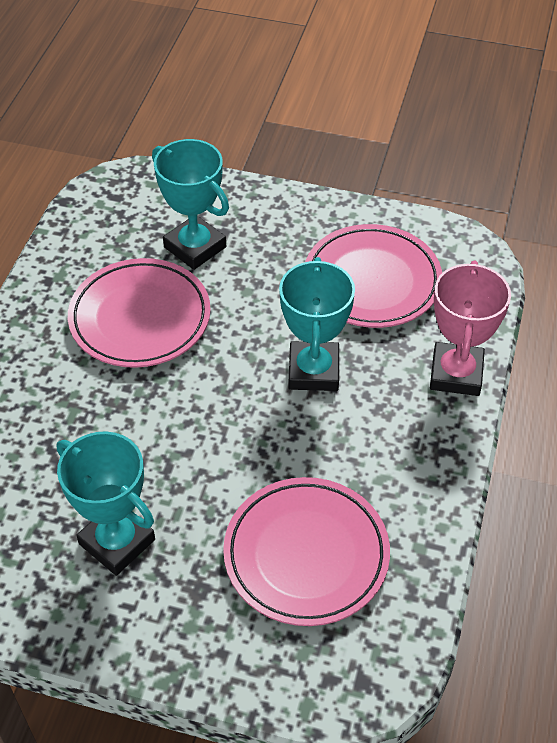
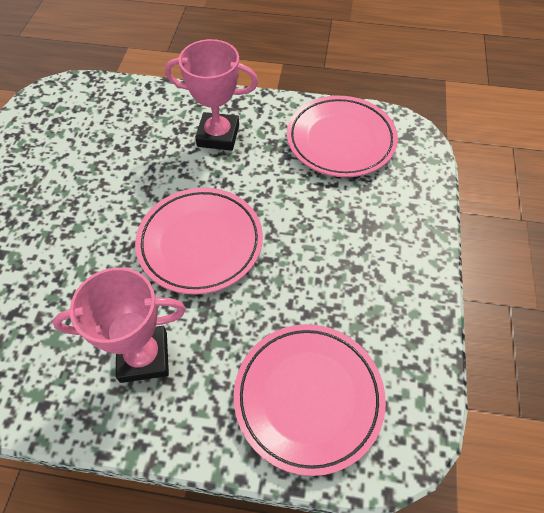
pink trophy: [430,260,511,396] = 1 -> [52,267,186,383] [165,39,258,151] = 2
turquoise trophy: [56,431,155,576] [152,139,229,270] [279,257,355,391] = 3 -> none = 0

